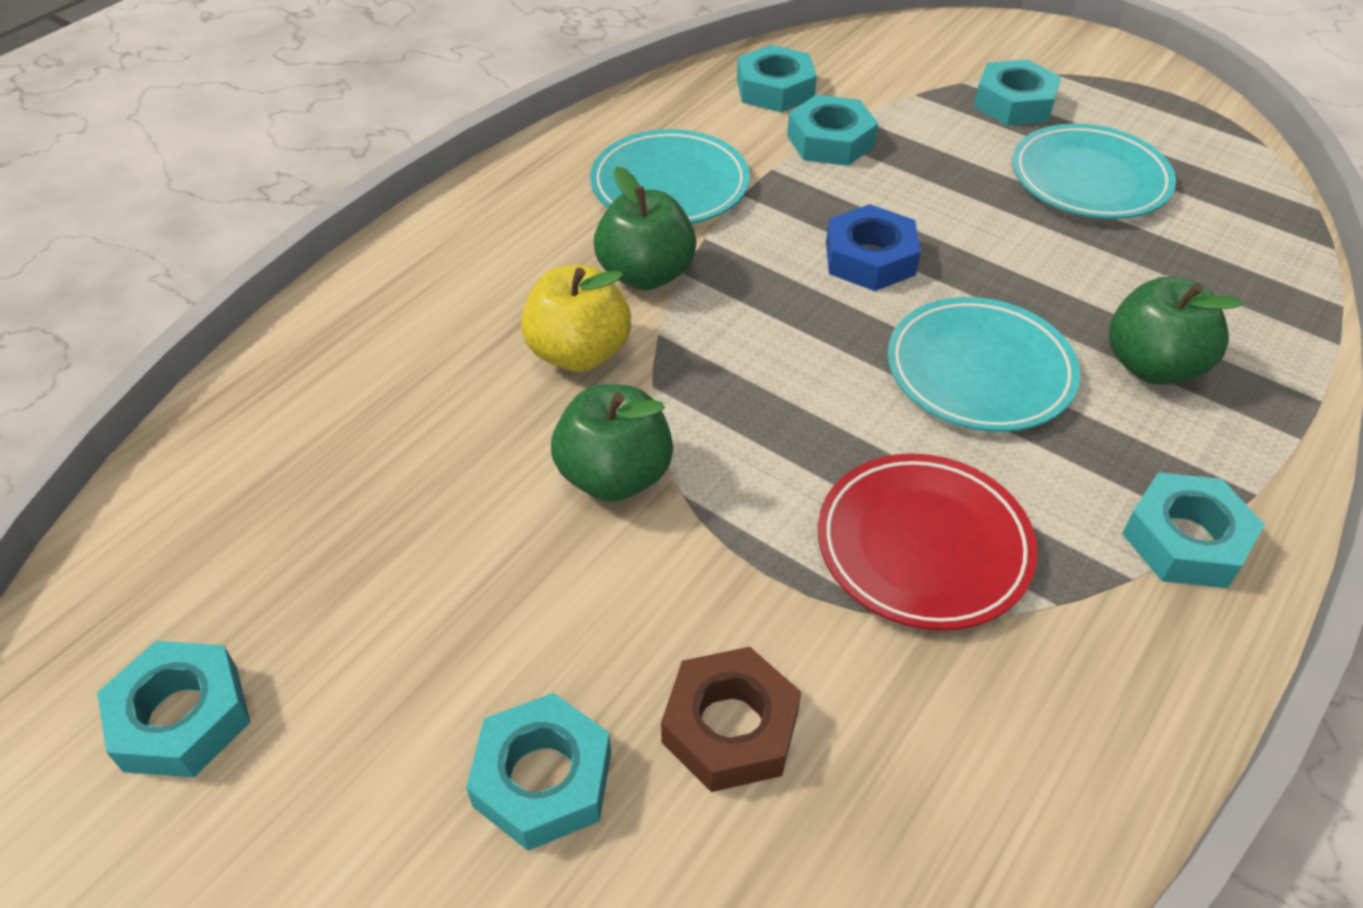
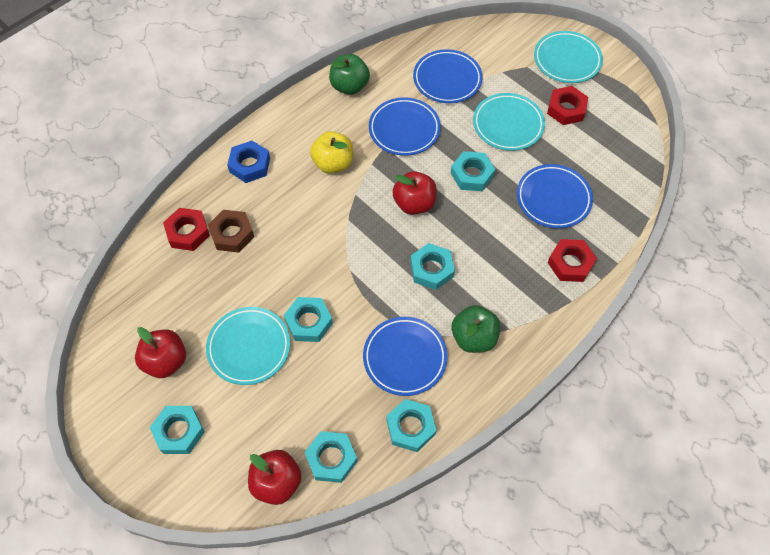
blue plate: none = 0 -> [363,317,448,396] [369,97,441,156] [413,49,483,103] [517,164,593,228] = 4
green apple: [551,384,673,502] [594,167,696,290] [1109,277,1243,385] = 3 -> [329,54,370,95] [452,305,500,353] = 2
red apple: none = 0 -> [135,327,186,378] [248,450,302,505] [392,171,437,215] = 3
red nut: none = 0 -> [163,208,210,251] [547,86,588,125] [548,239,597,282] = 3
red plate: [818,454,1037,631] = 1 -> none = 0

